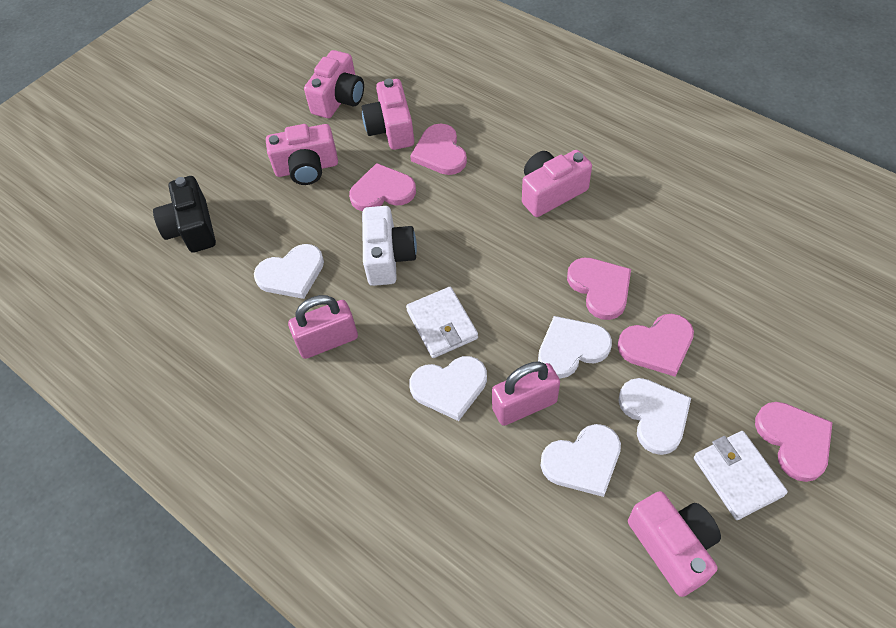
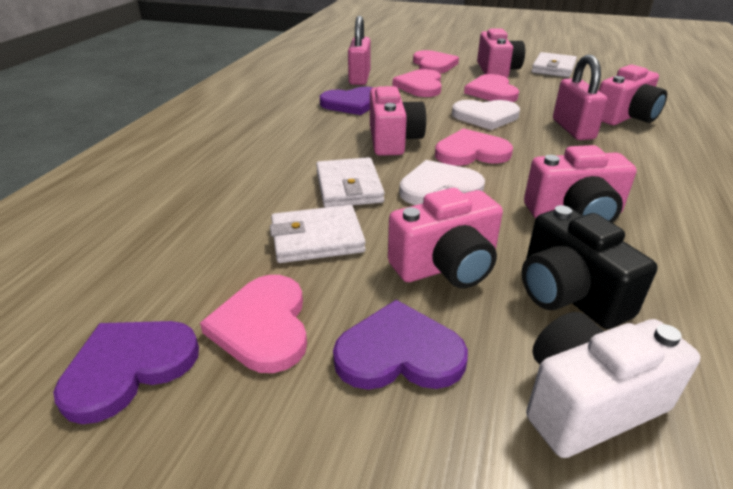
purple heart: none = 0 -> [53,321,199,424] [320,87,374,115] [333,300,468,390] = 3
white heart: [254,244,324,299] [409,356,487,421] [538,316,612,379] [541,424,621,497] [618,378,691,455] = 5 -> [399,160,485,205] [452,100,520,130] = 2
white wallet: [406,287,478,358] [694,431,788,520] = 2 -> [270,205,366,263] [316,157,385,207] [531,52,577,77] = 3

